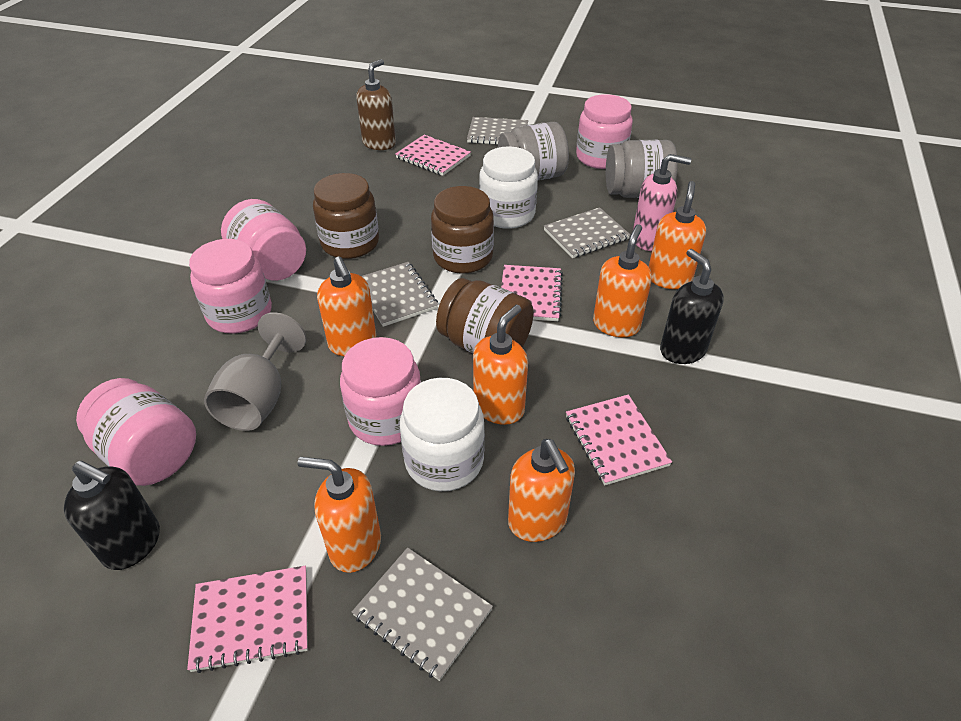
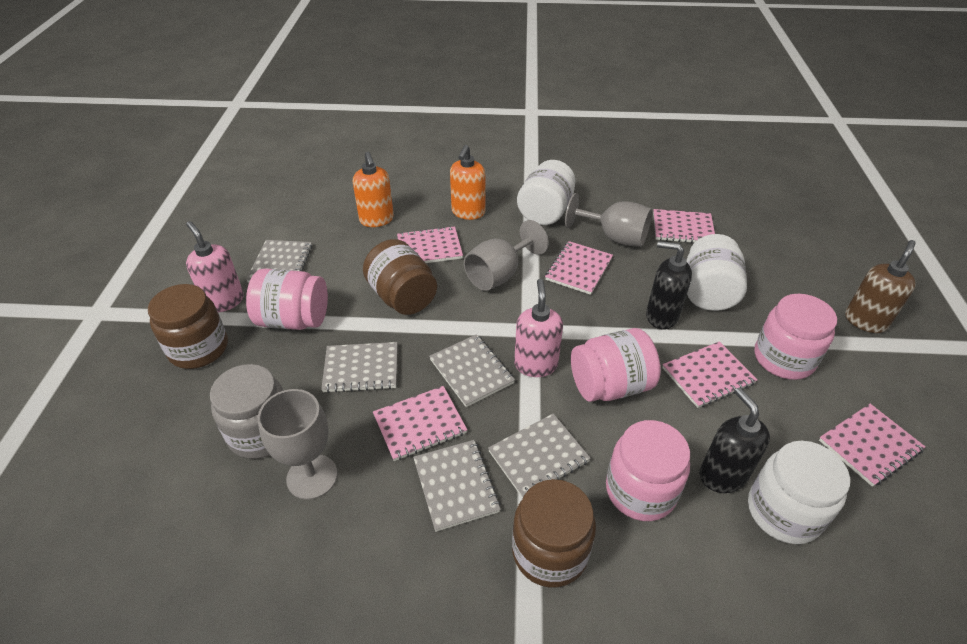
grey goblet: [204,312,306,431] = 1 -> [258,389,338,500] [464,220,549,291] [565,193,652,247] = 3
grey jar: [498,122,569,180] [606,140,678,198] = 2 -> [210,364,283,459] = 1
grey notebook: [352,547,493,681] [362,262,438,327] [467,117,528,145] [544,207,631,258] = 4 -> [246,240,312,283] [321,342,397,393] [413,440,501,532] [429,334,515,407] [488,414,591,498] = 5
orange soap dispenser: [298,457,381,573] [317,257,376,356] [473,305,528,425] [508,439,575,542] [593,224,652,337] [649,181,706,289] = 6 -> [353,152,394,227] [450,145,485,220] = 2
pink jar: [76,378,196,486] [189,239,272,334] [221,199,306,281] [340,337,421,446] [576,94,633,169] = 5 -> [246,269,328,330] [571,328,661,402] [606,420,690,521] [754,294,837,380] = 4
pink notebook: [187,566,308,673] [396,135,471,176] [501,265,563,321] [566,394,672,485] = 4 -> [373,386,467,461] [397,226,463,263] [545,241,613,295] [653,209,715,243] [662,341,757,408] [819,404,925,487] = 6
pink soap dispenser: [633,154,691,251] = 1 -> [186,221,244,312] [514,279,563,377] = 2
white jar: [400,378,485,491] [479,147,538,229] = 2 -> [517,160,575,225] [686,234,747,311] [748,441,850,544] = 3

